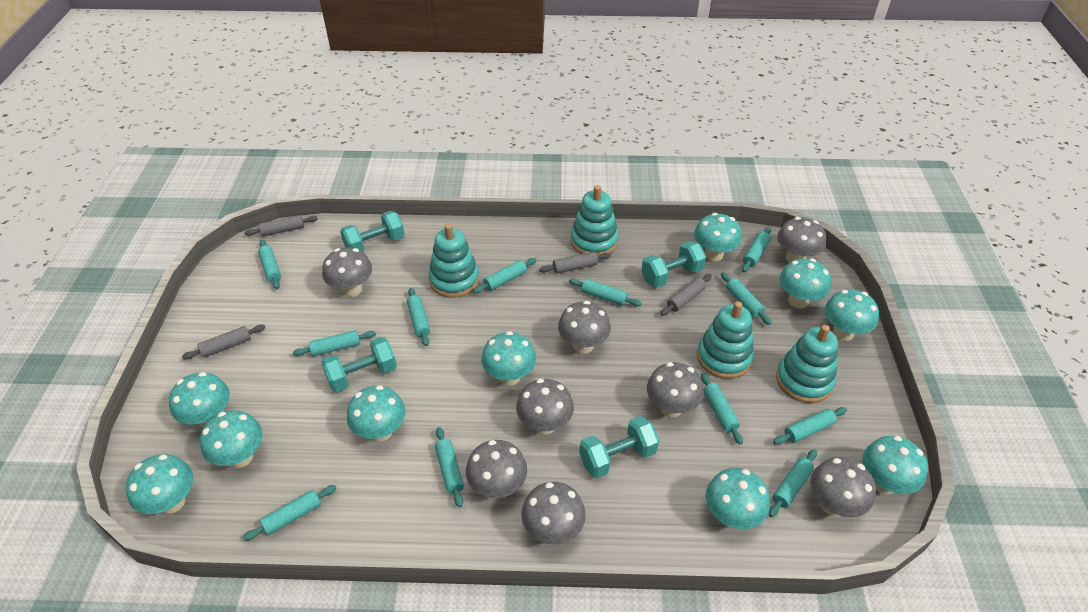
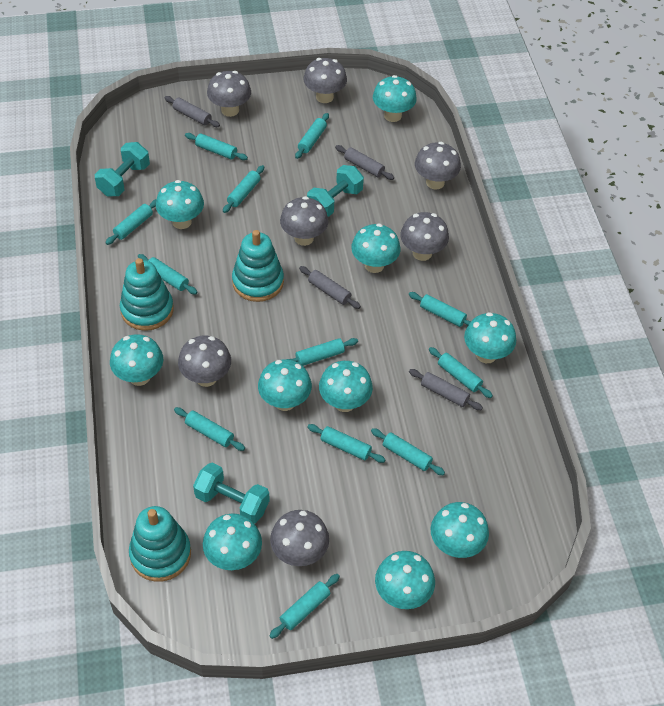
grey mushroom: [322,247,372,297] [466,440,527,499] [516,379,574,435] [521,482,586,545] [558,301,611,354] [647,362,704,417] [777,217,826,263] [810,457,876,517] = 8 -> [178,335,231,387] [207,71,251,117] [270,510,329,566] [280,196,329,246] [304,58,347,103] [400,212,449,261] [415,142,461,190] = 7
turquoise dumbbell: [321,337,397,392] [340,211,405,252] [579,416,659,478] [641,241,706,287] = 4 -> [95,142,150,197] [193,463,270,524] [307,165,364,217] = 3
turquoise stacking toy: [429,224,480,298] [570,185,619,256] [697,301,754,379] [776,325,838,403] = 4 -> [120,258,174,331] [129,506,191,582] [232,230,284,302] = 3

